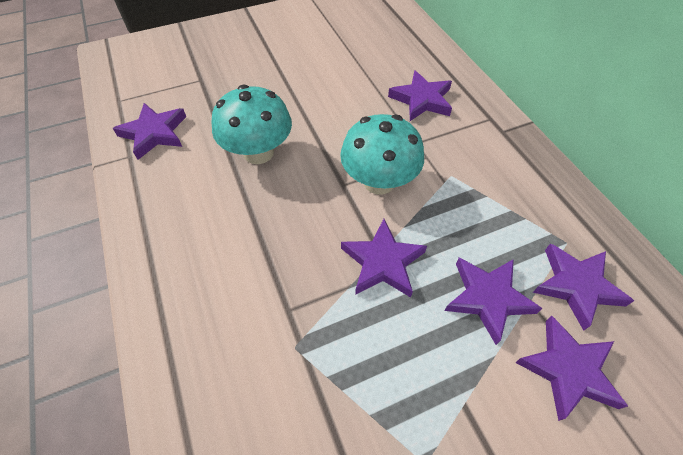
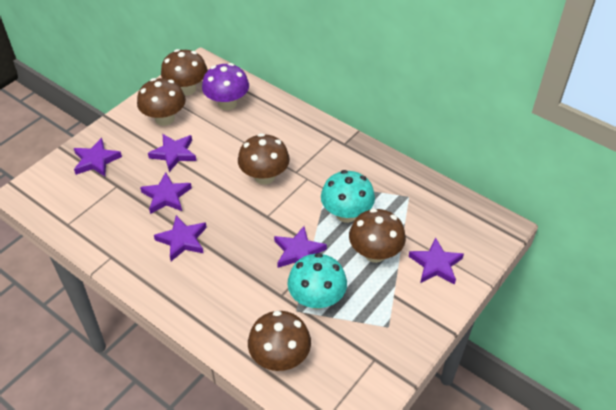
brown mushroom: none = 0 -> [137,78,186,126] [161,49,207,96] [238,133,290,185] [248,311,311,371] [349,208,406,263] = 5
purple mushroom: none = 0 -> [202,63,249,110] = 1

